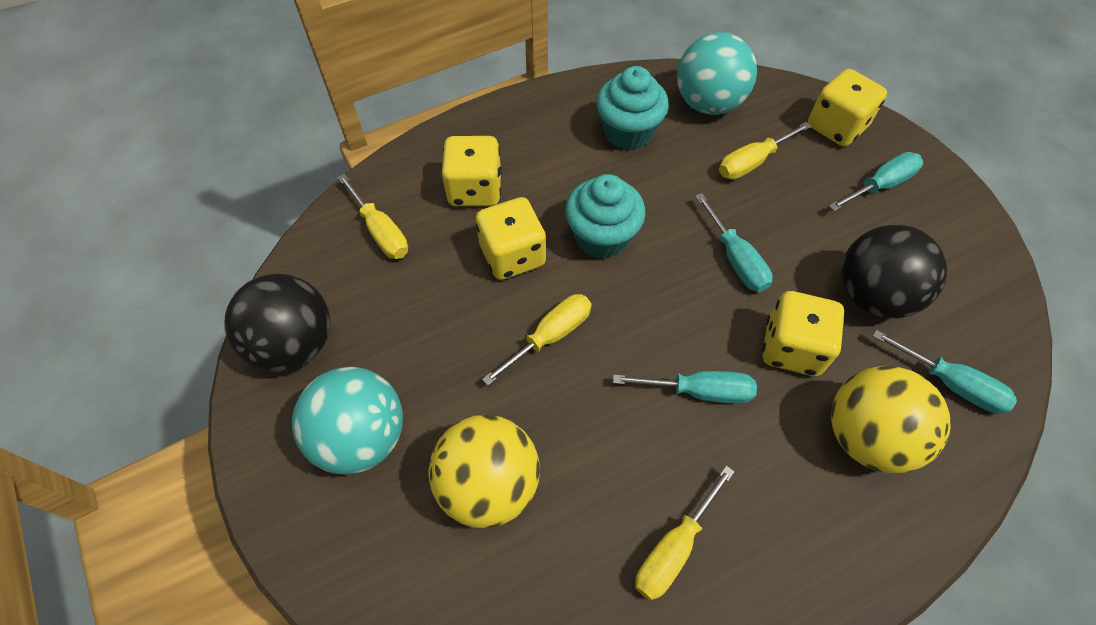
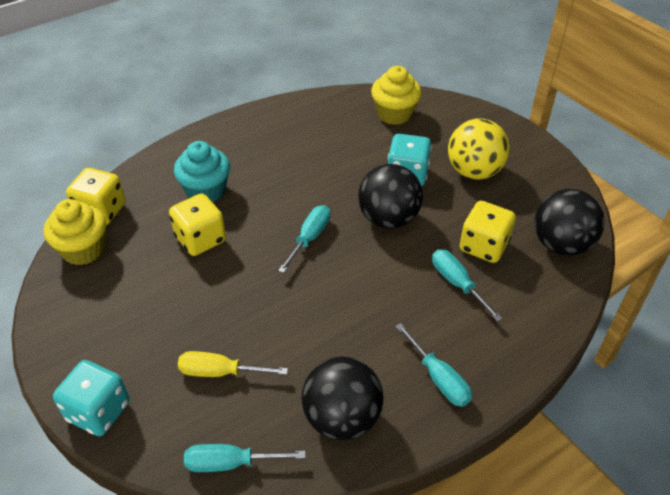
black ball: [224,274,331,372] [841,224,947,318] = 2 -> [301,356,383,440] [358,164,423,229] [534,189,605,256] = 3
turquoise ball: [292,367,403,475] [677,32,757,115] = 2 -> none = 0
turquoise cupcake: [565,174,646,259] [597,66,669,150] = 2 -> [174,141,230,202] = 1
turquoise dice: none = 0 -> [53,360,129,436] [388,134,432,186] = 2
yellow ball: [429,415,540,528] [831,366,950,473] = 2 -> [448,119,510,180] = 1
yellow cupcake: none = 0 -> [43,199,106,265] [371,66,422,125] = 2
yellow dice: [442,136,502,206] [476,197,546,280] [762,291,844,376] [808,69,887,146] = 4 -> [66,168,126,225] [169,193,226,256] [460,201,516,263] = 3
yellow screwdriver: [338,174,408,259] [482,294,591,386] [635,465,735,601] [719,122,811,180] = 4 -> [178,351,288,377] = 1

